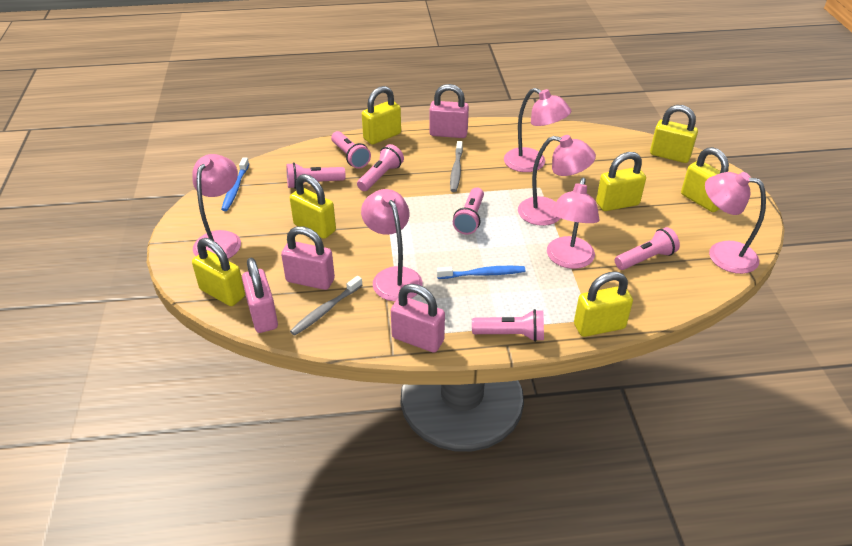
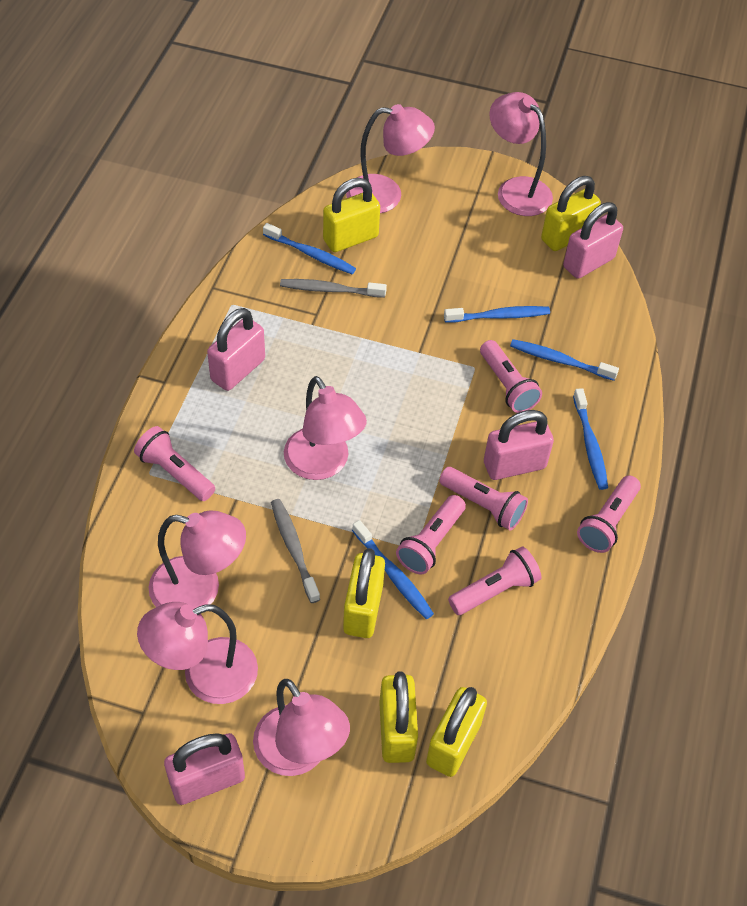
blue toothbrush: [221,157,249,211] [437,266,525,279] = 2 -> [263,223,356,274] [352,520,434,619] [444,306,550,323] [510,339,619,381] [573,388,608,490] = 5
yellow padlock: [192,238,245,306] [290,174,336,239] [362,86,401,145] [574,272,633,337] [596,152,646,211] [650,105,698,163] [681,147,729,212] = 7 -> [323,178,380,252] [343,548,385,638] [379,671,418,763] [426,687,487,777] [541,176,601,251] = 5

